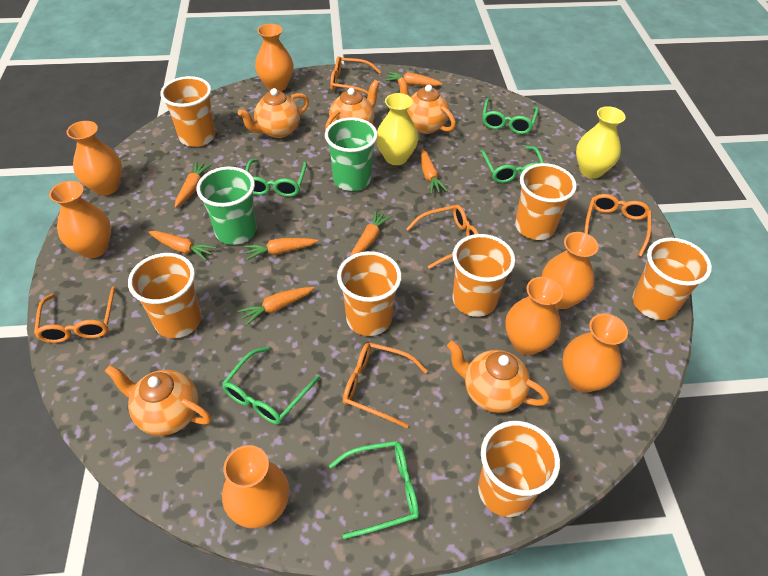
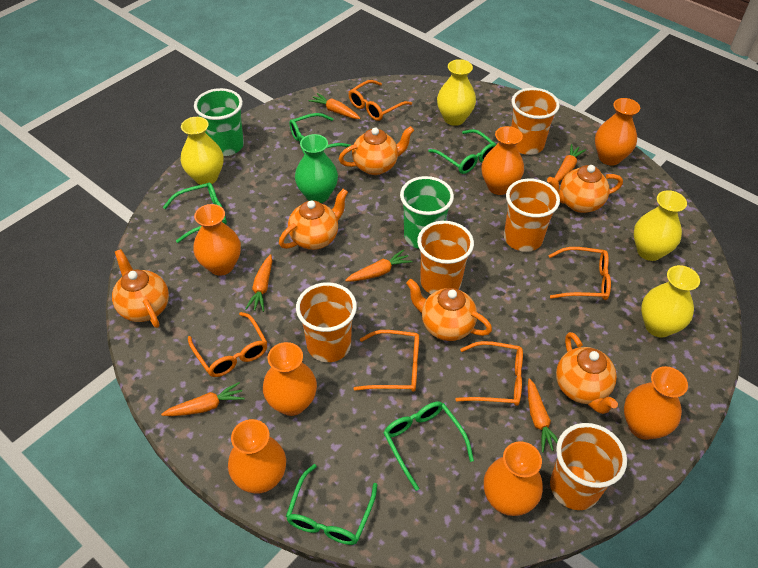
green vase: none = 0 -> [295,134,338,203] = 1
orange carrot: [149,231,216,261] [175,161,212,208] [237,287,314,326] [243,238,318,260] [351,210,392,256] [385,72,443,86] [421,149,448,194] = 7 -> [161,382,245,416] [245,254,272,312] [308,93,360,119] [345,249,413,281] [528,379,558,453] [555,144,586,182] = 6
orange cup: [128,253,202,338] [160,76,215,147] [337,251,402,336] [453,234,515,317] [478,421,560,517] [515,163,577,240] [632,238,712,320] = 7 -> [296,282,357,362] [417,221,474,294] [504,178,560,252] [511,88,560,155] [550,423,627,510] = 5
orange teapot: [105,365,211,436] [238,88,309,138] [325,80,380,131] [397,77,456,134] [447,341,549,413] = 5 -> [112,249,169,328] [279,189,348,250] [339,126,414,175] [406,279,492,341] [547,165,623,213] [556,332,618,414] = 6
yellow vase: [376,93,418,165] [576,106,626,179] = 2 -> [181,117,224,185] [437,59,476,126] [634,190,687,261] [641,265,700,337] = 4

